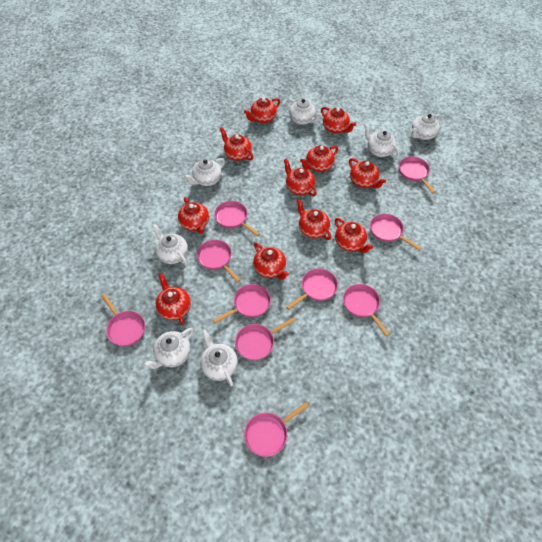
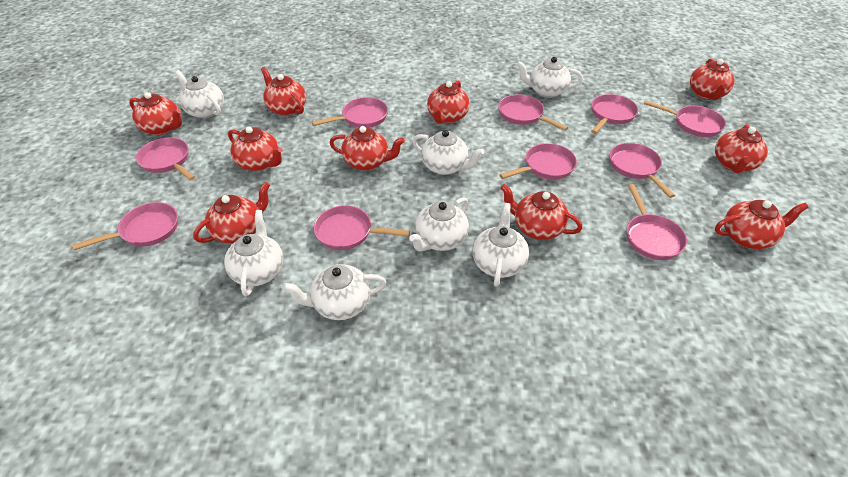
red teapot: [156,273,191,325] [178,197,209,234] [220,127,254,161] [244,97,280,123] [253,243,289,280] [284,159,317,196] [297,199,331,240] [300,145,338,172] [321,107,356,134] [335,218,373,253] [349,158,386,188] = 11 -> [129,92,182,135] [193,182,270,244] [228,126,283,171] [261,67,306,116] [329,126,405,171] [427,81,470,124] [500,184,582,240] [690,58,735,100] [715,124,768,173] [715,200,809,249] = 10

